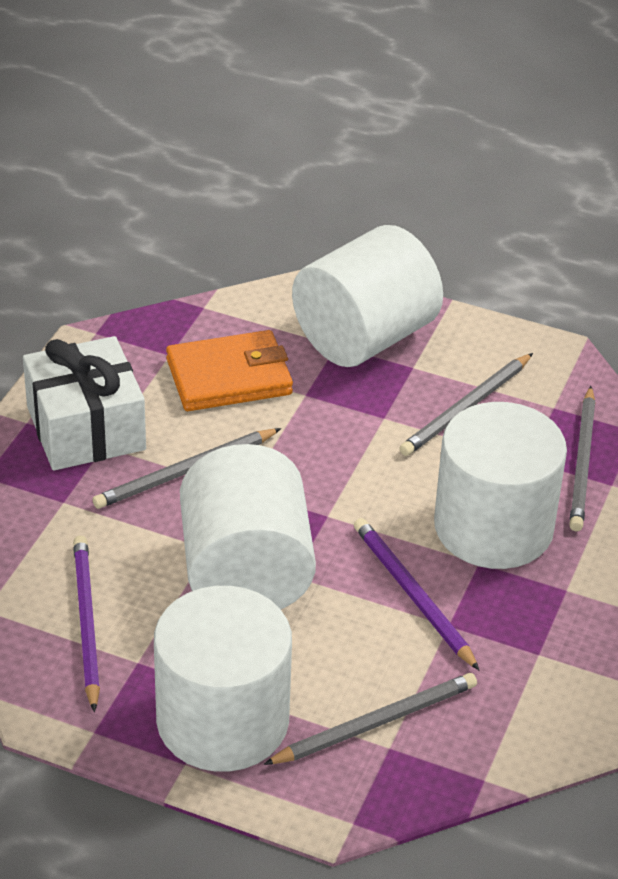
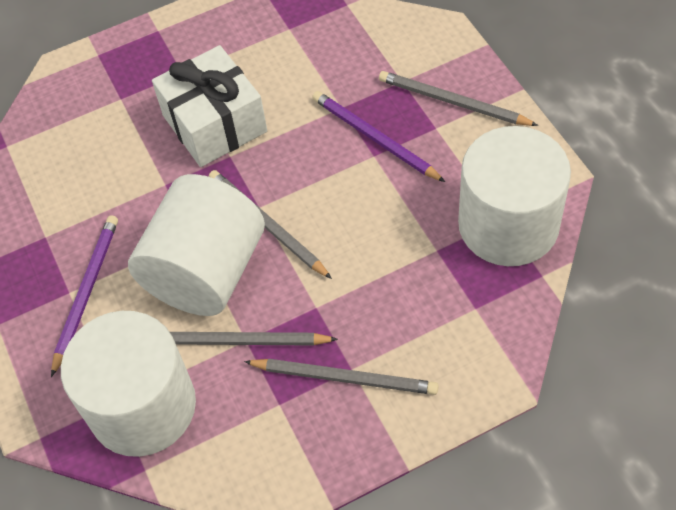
orange wallet: [166,330,293,411] = 1 -> none = 0
white cylinder: [154,586,292,772] [180,444,316,609] [292,225,443,367] [434,402,567,569] = 4 -> [61,311,196,457] [128,174,265,316] [458,126,571,266] = 3

